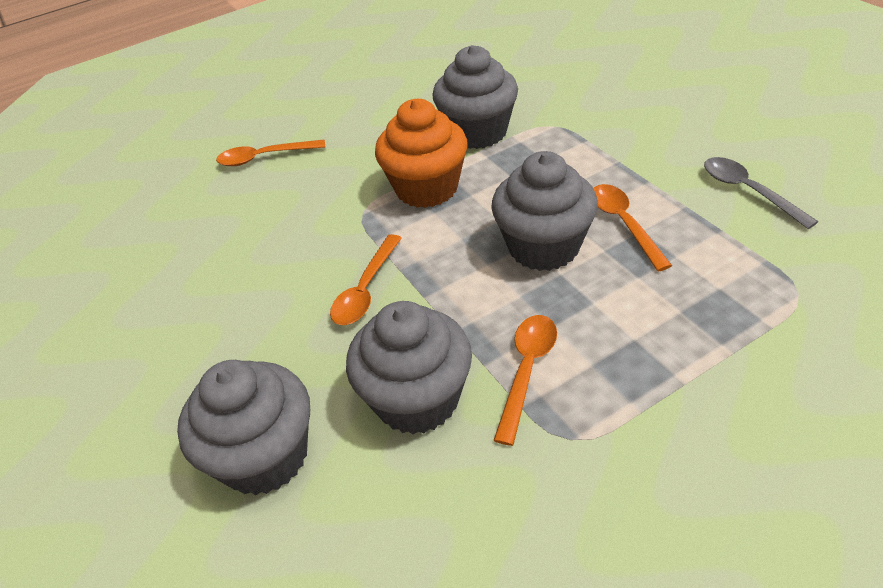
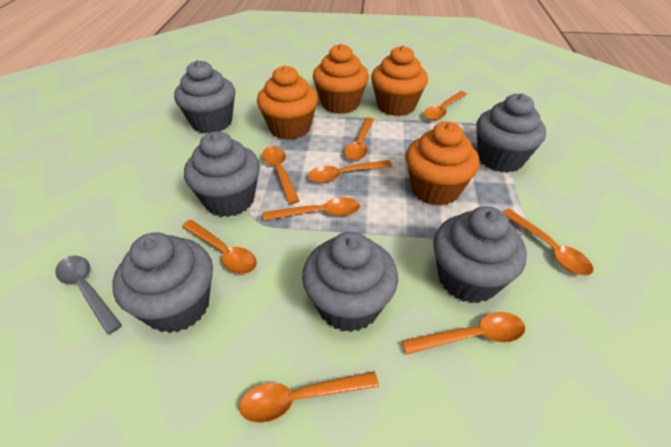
grey cupcake: [177,360,310,496] [346,301,472,434] [433,45,518,149] [491,151,598,271] = 4 -> [112,232,213,333] [174,60,235,133] [184,131,260,217] [302,232,398,332] [433,206,527,303] [476,93,546,173] = 6
orange cupcake: [375,99,468,208] = 1 -> [257,65,318,140] [313,44,369,114] [371,45,428,116] [405,122,479,206] = 4
orange spoon: [216,139,326,166] [330,234,402,325] [493,315,557,446] [593,184,672,271] = 4 -> [182,220,257,274] [239,371,379,423] [262,146,299,204] [263,197,360,221] [308,160,392,183] [344,117,374,161] [402,312,525,355] [424,91,467,120] [503,209,593,276] = 9

